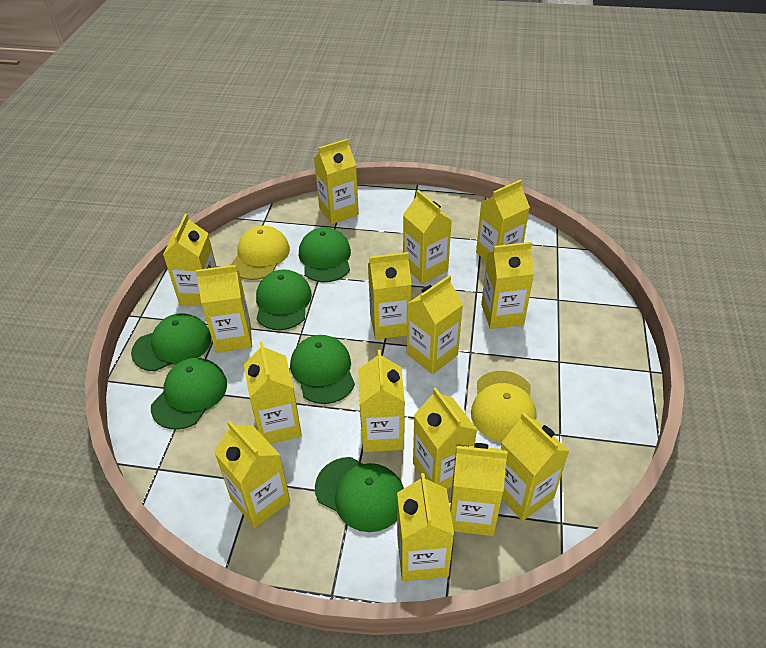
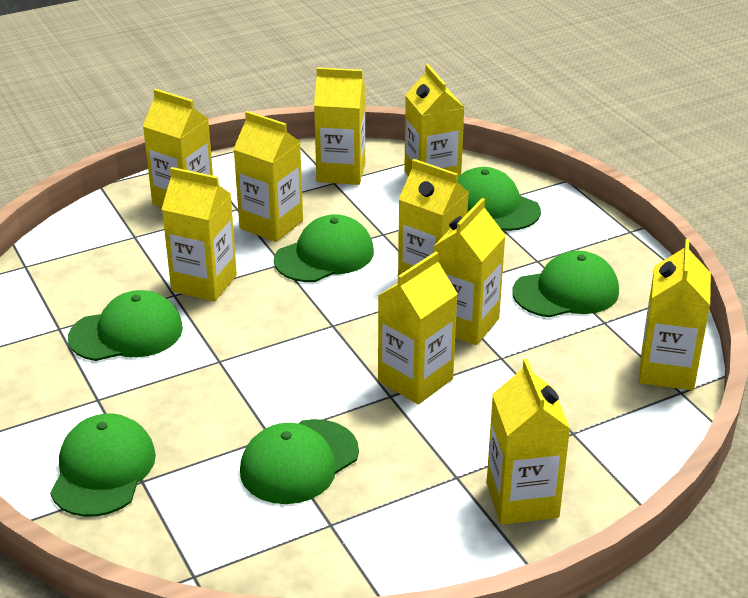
yellow cap: [231,226,290,280] [471,371,536,442] = 2 -> none = 0
yellow carton: [163,214,217,307] [196,265,252,353] [214,420,290,528] [244,342,302,444] [314,139,359,224] [358,350,405,452] [368,252,412,340] [397,473,454,581] [403,190,452,284] [407,275,463,374] [413,387,477,489] [450,443,508,536] [476,180,530,261] [481,242,534,329] [501,412,569,521] = 15 -> [143,89,213,207] [161,167,237,302] [233,111,303,242] [314,67,365,185] [378,252,458,404] [398,159,469,275] [404,64,465,177] [434,198,506,345] [487,359,570,525] [639,239,711,390] = 10

